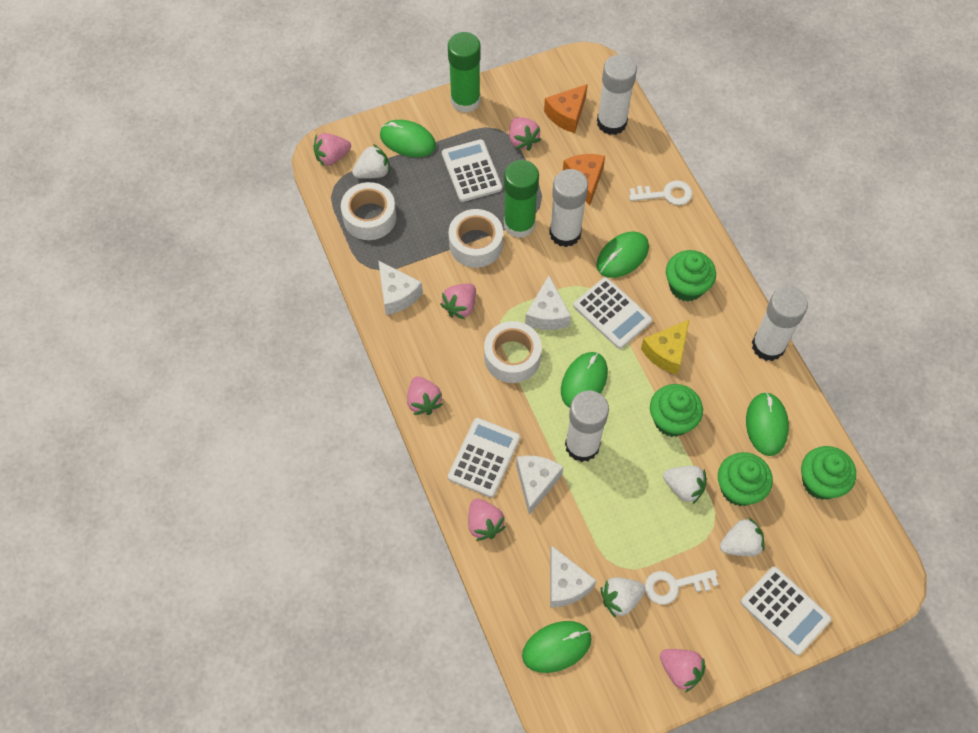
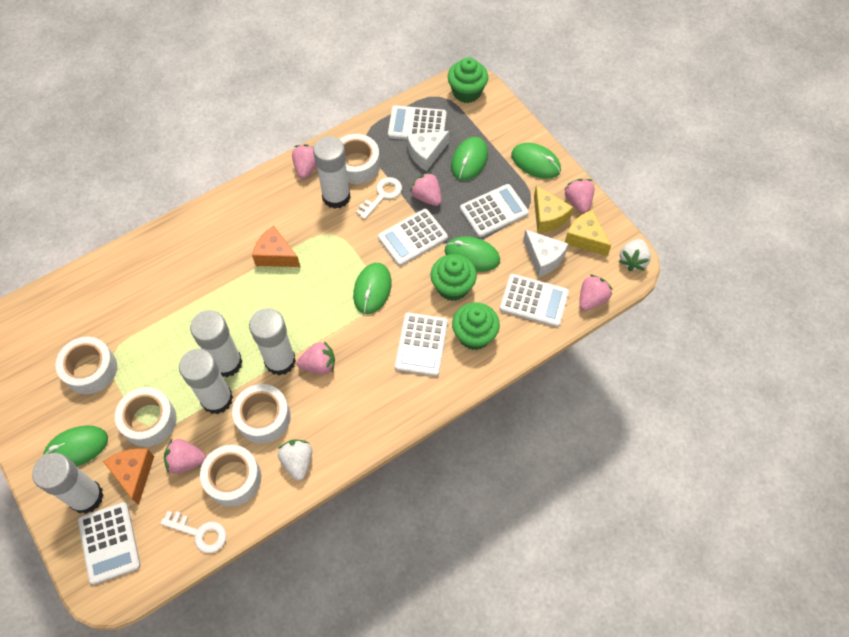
green cupcake: [650,384,703,437] [666,250,716,302] [718,452,773,506] [801,446,856,500] = 4 -> [431,254,477,301] [448,57,488,103] [452,302,500,350] = 3
green glue stick: [448,32,481,113] [504,160,539,238] = 2 -> none = 0
white calculator: [442,139,502,202] [448,418,520,497] [573,277,652,349] [740,567,831,655] = 4 -> [78,502,141,585] [378,209,448,266] [388,105,447,140] [395,313,448,376] [460,184,529,237] [500,274,569,327] = 6
white cheese: [378,261,423,315] [516,456,563,515] [525,276,571,330] [550,545,597,608] = 4 -> [407,131,449,171] [523,229,568,277] = 2
white glue stick: [549,169,588,247] [565,391,609,462] [597,54,637,135] [752,286,808,361] = 4 -> [32,453,104,514] [179,349,233,414] [190,310,243,377] [249,308,296,376] [313,136,350,209] = 5
white strawberry: [352,144,390,179] [601,577,645,618] [663,466,707,505] [720,518,765,556] = 4 -> [278,440,312,481] [619,239,651,271] = 2
white tape: [341,182,396,240] [449,209,503,268] [484,321,542,383] = 3 -> [55,337,117,394] [115,387,177,447] [200,445,261,507] [232,384,291,444] [339,134,380,184] = 5
yellow cheese: [641,320,689,374] = 1 -> [534,185,573,233] [565,210,611,256] = 2

